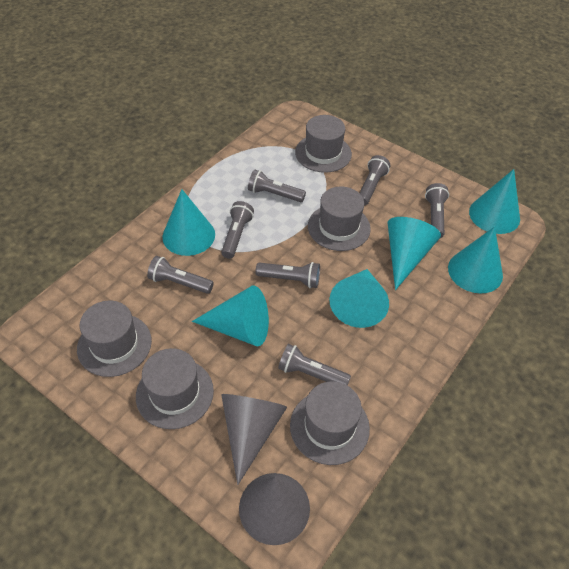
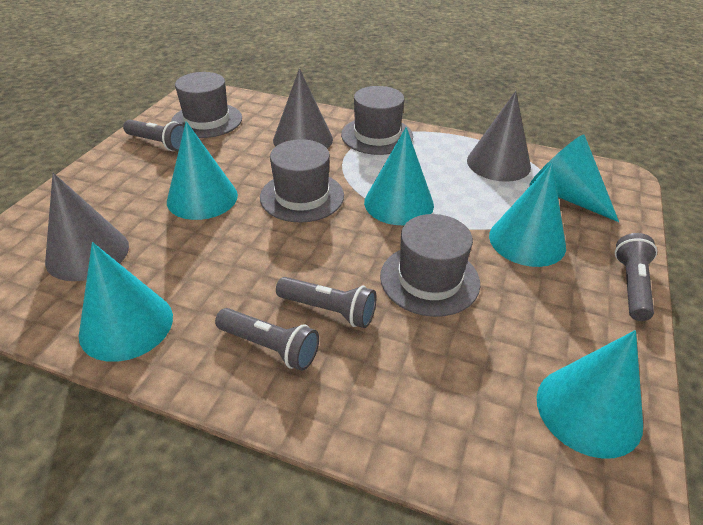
grey cone: [221,394,287,485] [239,473,310,545] = 2 -> [45,173,129,281] [273,68,333,149] [467,91,531,182] = 3
grey flashlight: [147,256,214,294] [221,201,254,259] [248,169,306,202] [256,262,320,288] [278,344,351,386] [360,155,390,206] [425,183,449,238] = 7 -> [123,120,184,151] [215,308,319,371] [276,277,377,328] [615,233,657,321] = 4
grey hat: [77,300,152,377] [136,348,214,429] [290,381,370,465] [295,115,352,173] [308,187,371,251] = 5 -> [171,72,242,138] [260,139,344,223] [341,86,413,155] [380,214,480,317] = 4

